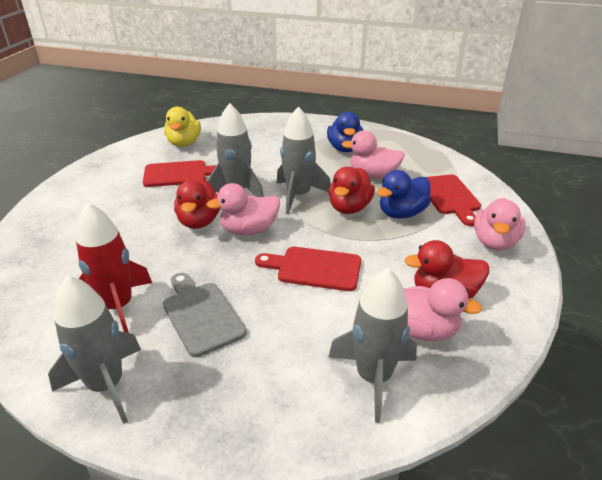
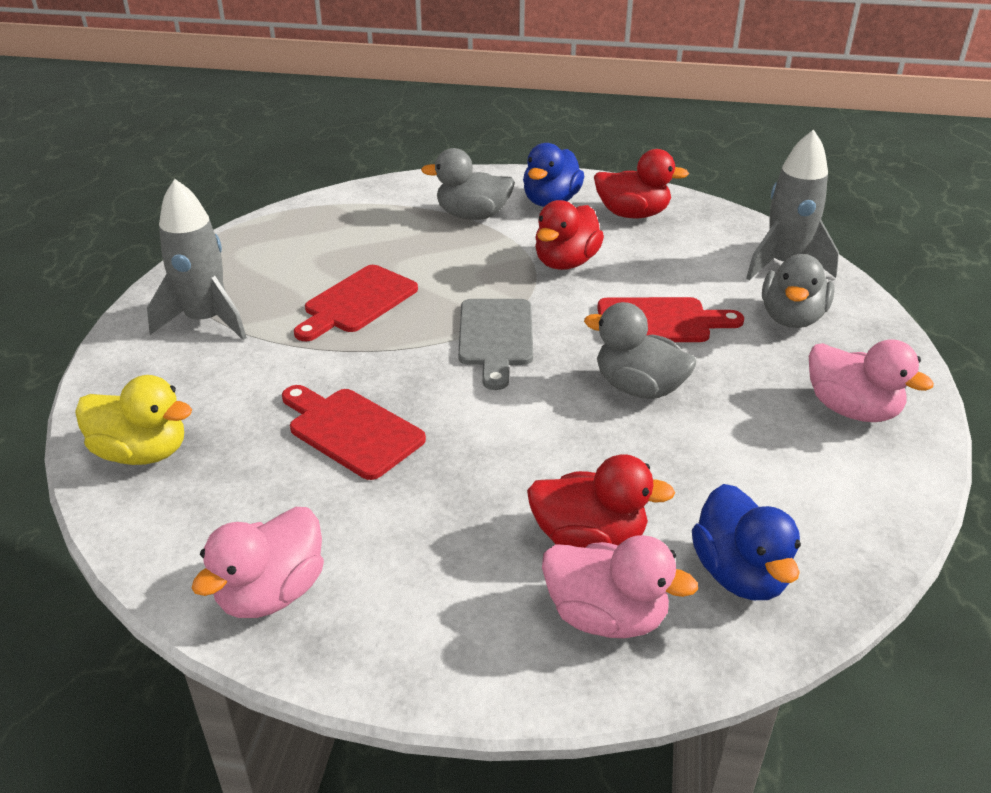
grey duck: none = 0 -> [421,148,515,220] [584,302,696,399] [762,254,834,328] = 3
grey rocket: [48,275,141,424] [207,103,264,197] [277,106,331,214] [328,268,417,423] = 4 -> [147,179,247,340] [746,129,839,280] = 2
pink duck: [206,183,280,235] [342,130,405,179] [403,278,482,341] [474,198,526,251] = 4 -> [192,507,324,618] [542,535,698,638] [809,339,934,422] = 3
red rocket: [76,202,152,333] = 1 -> none = 0

